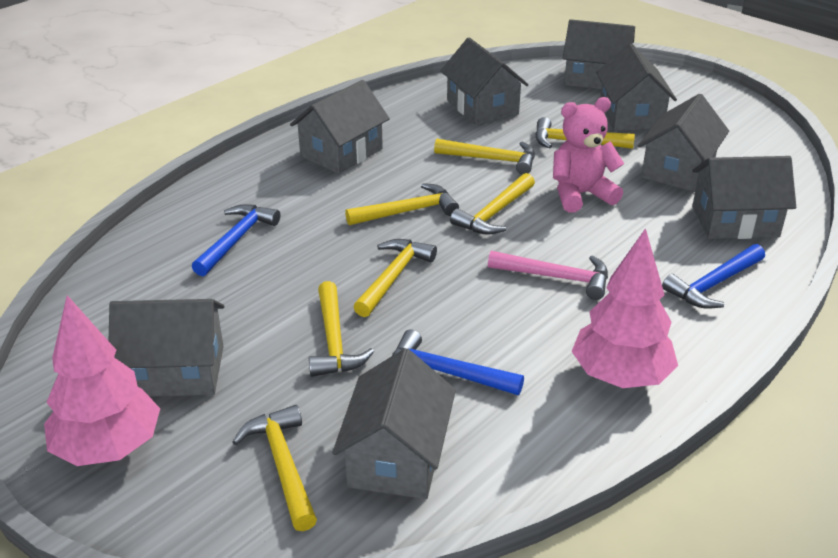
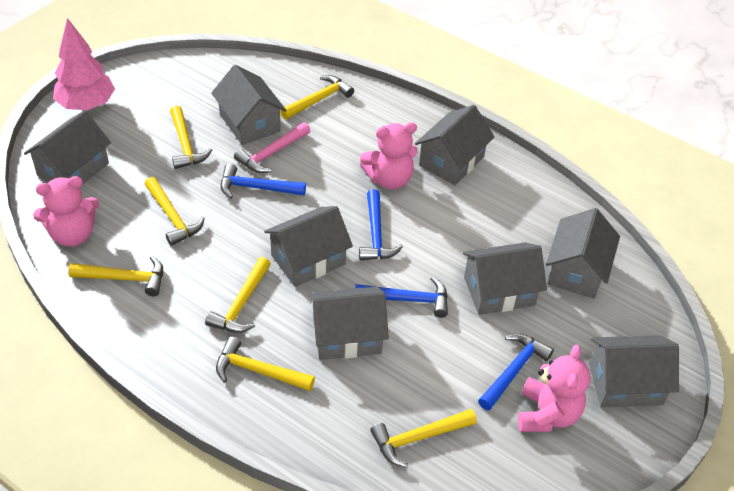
blue hammer: [192,204,280,276] [392,329,524,395] [662,244,765,309] = 3 -> [221,163,306,199] [355,277,448,318] [359,189,403,260] [478,334,554,410] = 4
pink teddy bear: [553,97,624,212] = 1 -> [33,176,99,247] [360,122,417,190] [518,345,590,432] = 3
pink tree: [44,295,160,466] [572,228,678,388] = 2 -> [53,18,115,110] = 1

